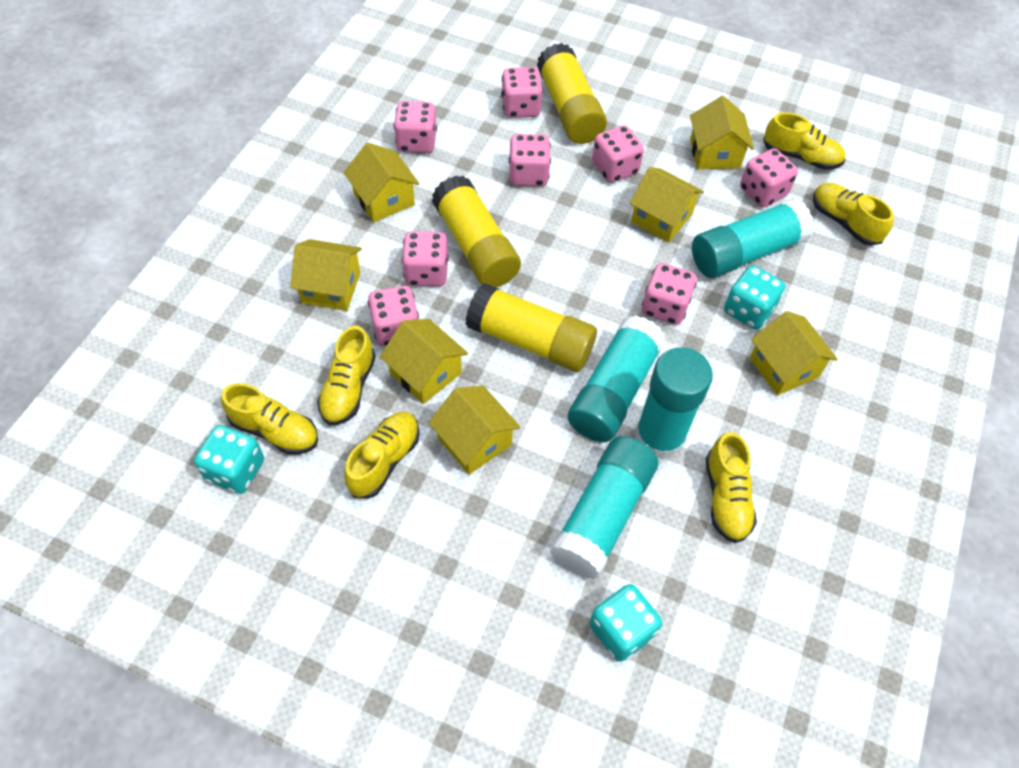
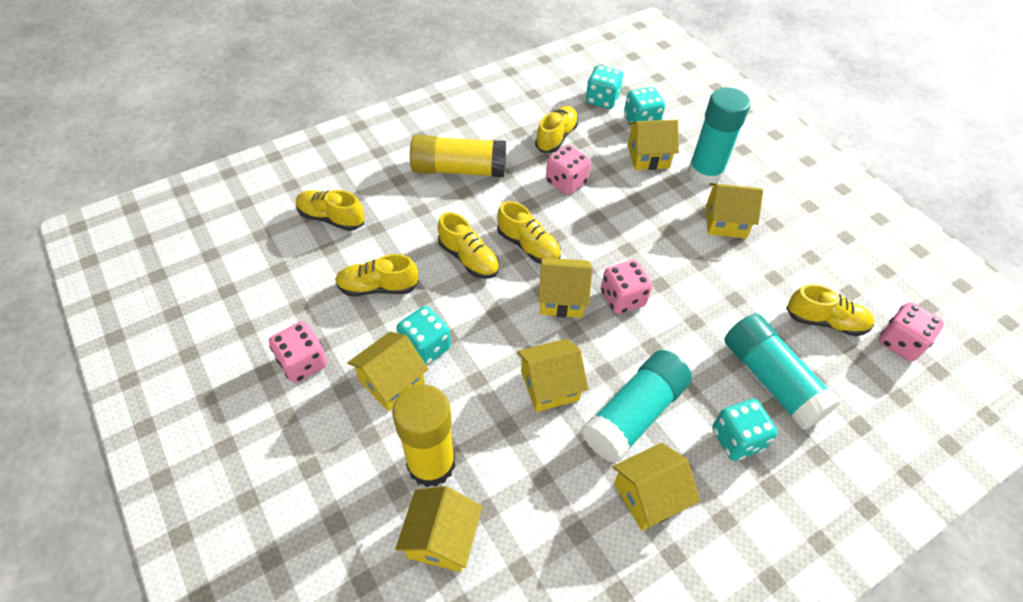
pink dice: [368,286,419,346] [394,101,437,153] [402,231,449,286] [501,67,543,118] [509,134,551,186] [592,125,644,183] [642,263,697,325] [740,148,798,207] = 8 -> [269,321,327,383] [546,145,591,195] [601,260,652,314] [879,302,944,361] = 4
turquoise dice: [194,425,264,494] [590,584,662,662] [724,265,785,330] = 3 -> [396,306,451,366] [586,65,623,109] [624,87,665,126] [712,399,778,461] = 4
turquoise glue stick: [550,436,658,579] [568,315,666,442] [635,347,713,460] [692,199,814,278] = 4 -> [582,350,692,463] [688,87,750,185] [724,313,841,430] = 3
yellow glue stick: [432,175,521,287] [466,283,597,372] [537,43,607,144] = 3 -> [392,384,455,487] [410,135,506,177] = 2

